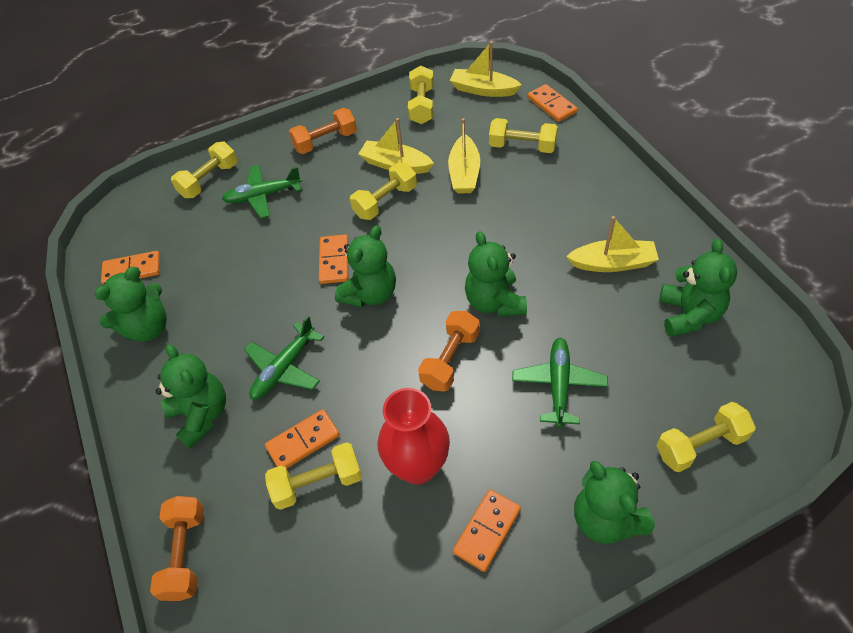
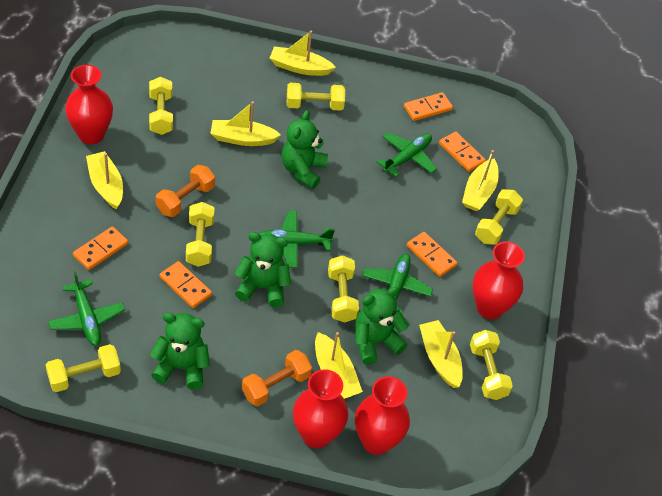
green plane: [222,165,302,218] [244,316,324,400] [512,338,608,428] = 3 -> [48,271,125,346] [259,211,335,268] [362,254,433,313] [377,132,437,177] = 4
green teddy bear: [94,267,167,342] [156,344,226,448] [335,225,396,307] [465,231,527,317] [574,461,655,544] [659,239,737,337] = 6 -> [150,313,210,390] [234,232,291,308] [281,110,328,189] [355,287,409,365] = 4
orange dumbbell: [150,496,204,601] [289,108,357,154] [418,311,480,392] = 3 -> [156,165,215,217] [242,350,312,406] = 2
red vase: [378,388,450,485] = 1 -> [65,65,113,144] [293,369,348,448] [355,376,410,455] [473,241,525,319] = 4
yellow boat: [358,118,434,174] [448,118,480,194] [449,41,522,97] [566,216,659,272] = 4 -> [86,151,123,210] [210,101,281,146] [270,31,336,76] [315,332,363,399] [419,320,463,388] [462,150,498,211] = 6
yellow dumbbell: [171,142,237,198] [265,442,362,510] [350,163,417,220] [408,66,434,124] [489,118,558,153] [656,402,756,472] = 6 -> [46,344,121,392] [149,77,173,135] [186,202,214,267] [287,83,345,111] [328,255,359,323] [470,330,513,400] [475,189,523,245] = 7

